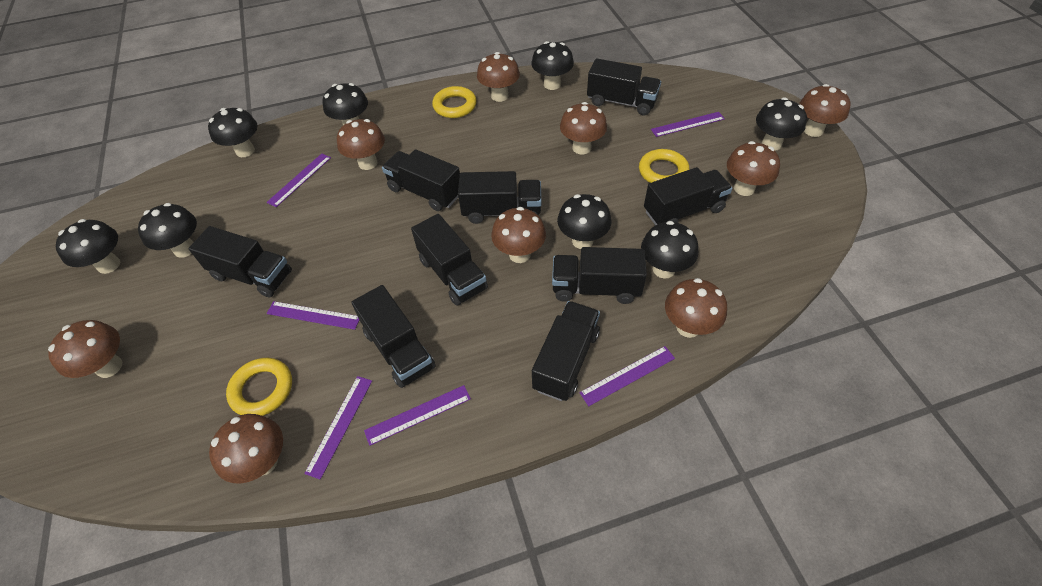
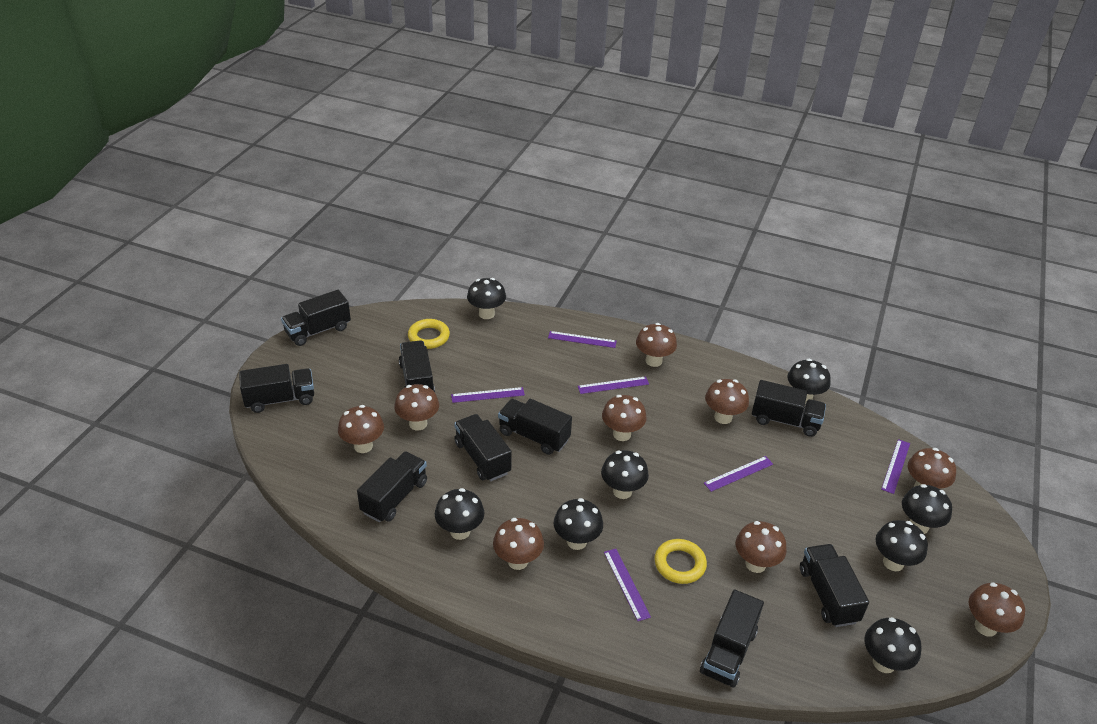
yellow ring: [226,358,292,416] [432,86,477,118] [639,149,689,183] = 3 -> [408,319,450,349] [654,539,707,584] = 2

